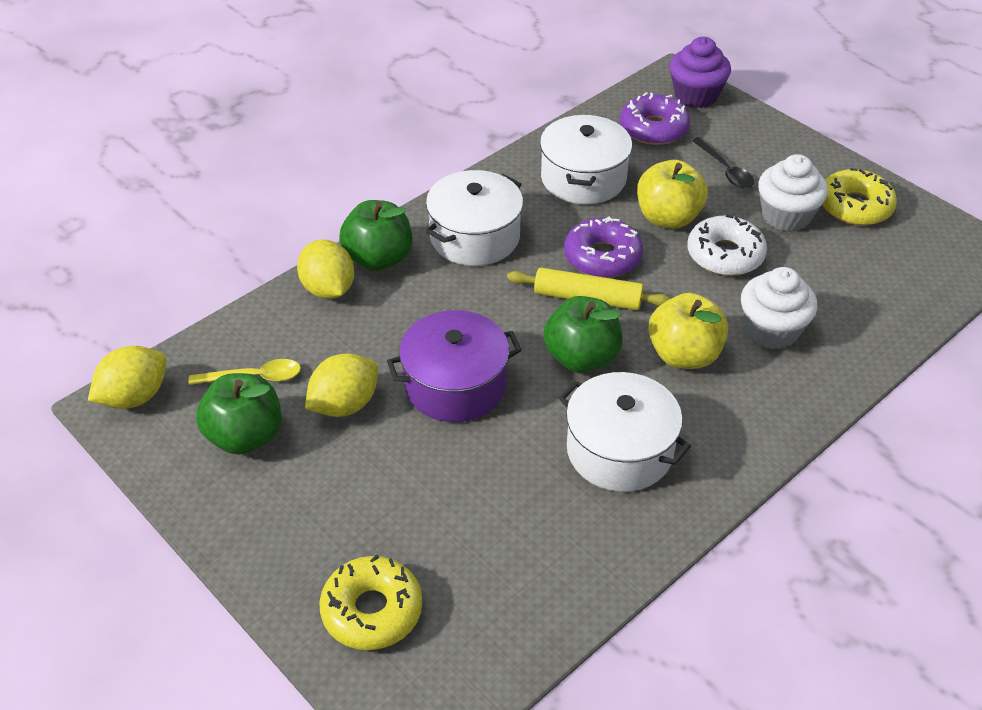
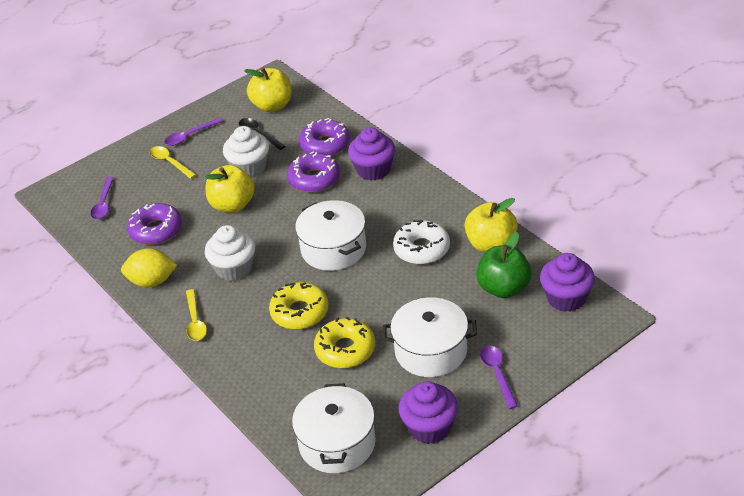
green apple: [196,373,282,455] [339,200,412,271] [543,296,623,373] = 3 -> [476,232,532,298] = 1
purple cupcake: [669,37,731,108] = 1 -> [348,127,395,181] [399,381,458,444] [540,253,595,312] = 3
purple donut: [564,217,643,278] [620,92,690,145] = 2 -> [127,203,182,245] [287,151,340,192] [299,118,350,156] = 3
purple pot: [387,310,522,422] = 1 -> none = 0
purple spoon: none = 0 -> [91,177,114,220] [164,118,223,146] [480,346,518,409] = 3
yellow apple: [637,160,708,229] [648,293,728,369] = 2 -> [205,165,255,213] [244,67,292,112] [465,198,518,253] = 3
yellow lemon: [88,346,167,409] [297,240,354,299] [305,353,378,417] = 3 -> [121,248,177,287] = 1
yellow rolling pin: [507,268,671,310] = 1 -> none = 0
yellow spoon: [188,359,301,385] = 1 -> [149,146,196,179] [186,289,207,341] = 2

